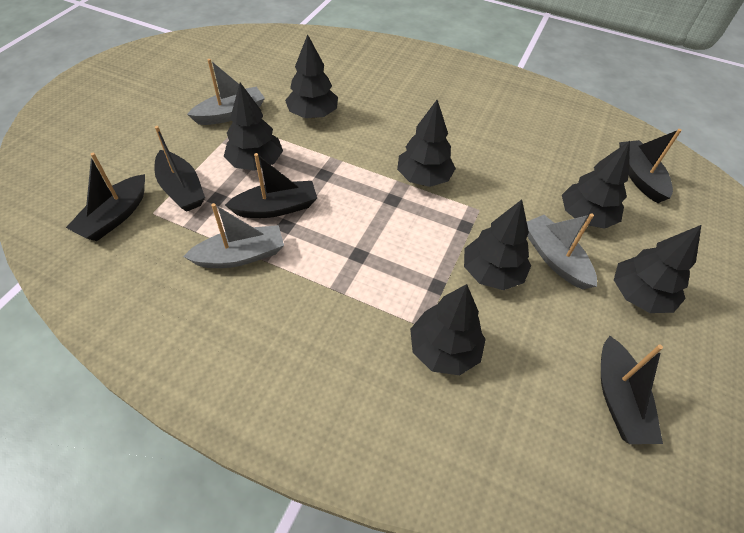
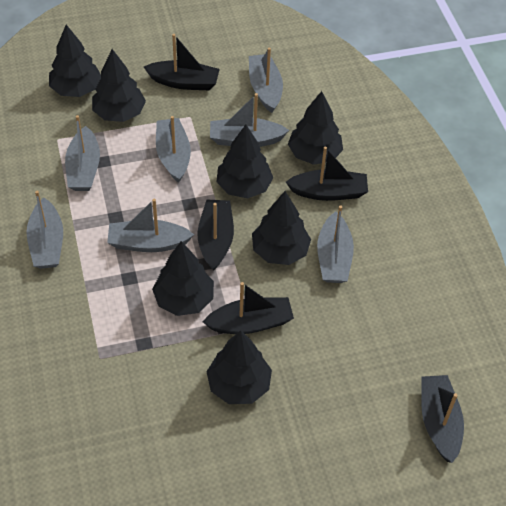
grey boat: [183,203,284,268] [187,59,265,125] [527,213,597,289] = 3 -> [26,191,63,269] [65,115,100,191] [107,199,194,252] [156,116,191,183] [210,93,289,147] [249,47,283,113] [317,206,354,283] = 7

